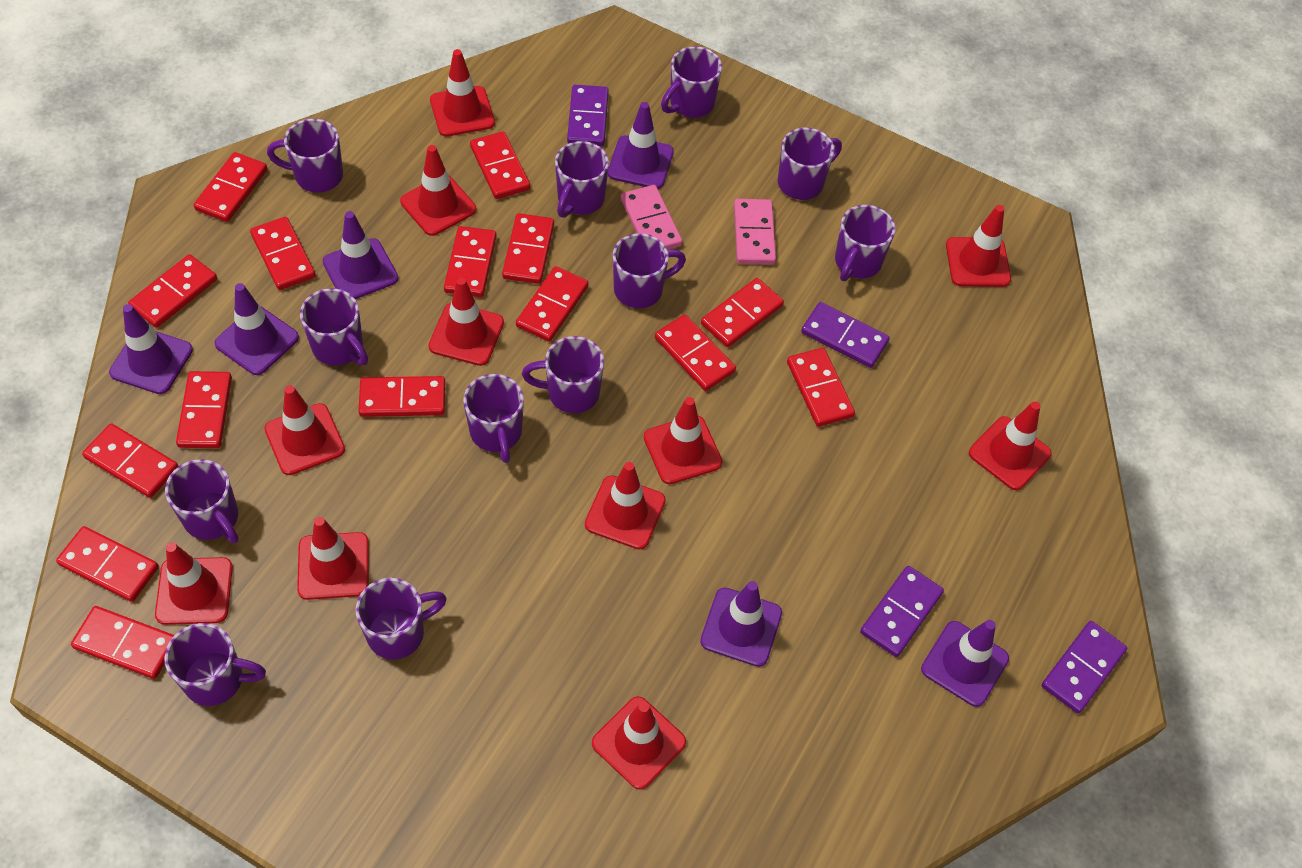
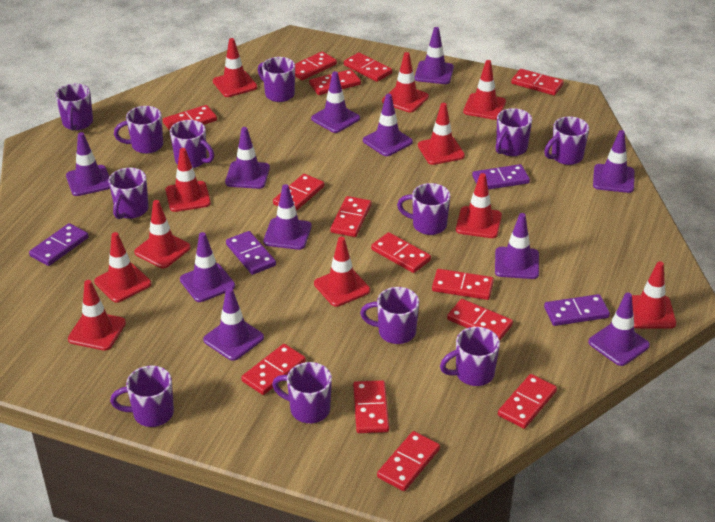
pink domino: [621,185,683,250] [734,199,776,265] = 2 -> none = 0
purple traffic cone: [109,304,193,394] [215,283,299,375] [322,211,398,299] [608,102,674,189] [700,581,782,667] [921,620,1009,707] = 6 -> [66,132,110,196] [180,232,235,302] [203,287,264,361] [225,127,270,189] [263,184,312,250] [311,71,360,133] [363,94,413,156] [415,27,454,84] [495,213,539,279] [588,292,650,366] [593,130,635,193] = 11
red domino: [56,526,159,602] [71,606,175,679] [82,423,179,498] [128,254,217,328] [176,371,232,448] [194,152,267,222] [250,217,316,290] [358,376,445,417] [444,226,497,297] [470,131,530,199] [502,213,554,284] [516,266,588,342] [655,314,736,391] [701,278,784,347] [787,348,855,427] = 15 -> [163,105,217,131] [241,344,306,395] [273,174,324,211] [295,51,337,80] [309,69,361,95] [330,196,371,237] [344,53,392,82] [353,380,389,433] [371,232,431,273] [377,431,440,491] [432,269,494,300] [447,299,513,340] [498,374,557,429] [511,69,564,96] = 14

